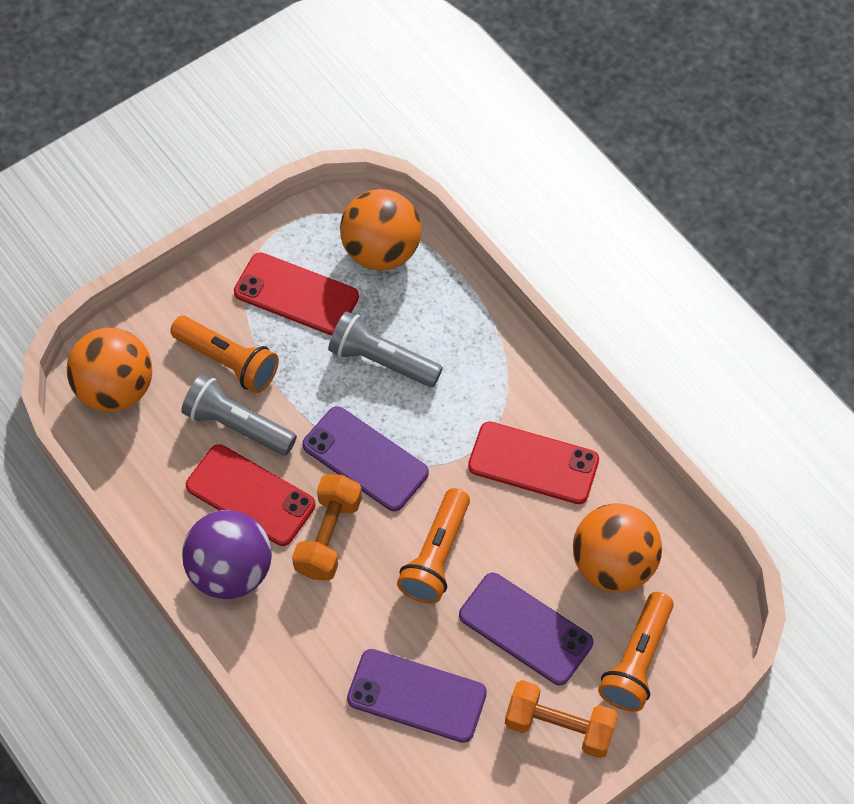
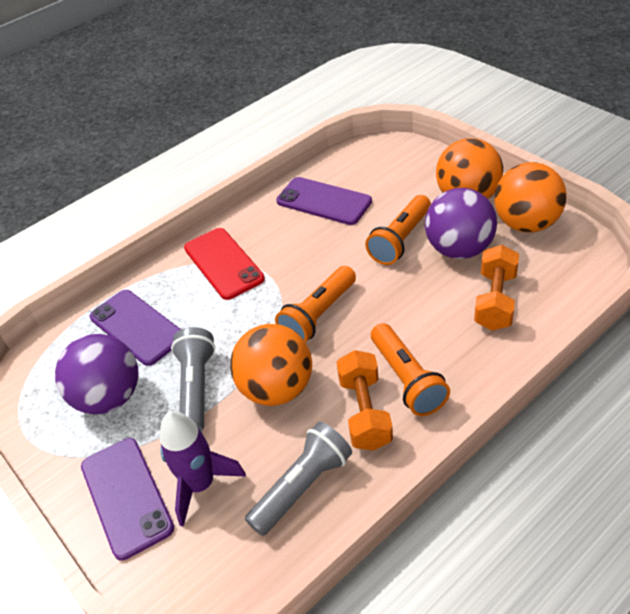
purple ball: [182,510,272,599] = 1 -> [55,334,139,414] [425,188,497,259] = 2
purple rocket: none = 0 -> [160,411,246,527] = 1
red phone: [186,444,315,546] [234,252,359,335] [468,421,599,504] = 3 -> [184,228,265,300] = 1

